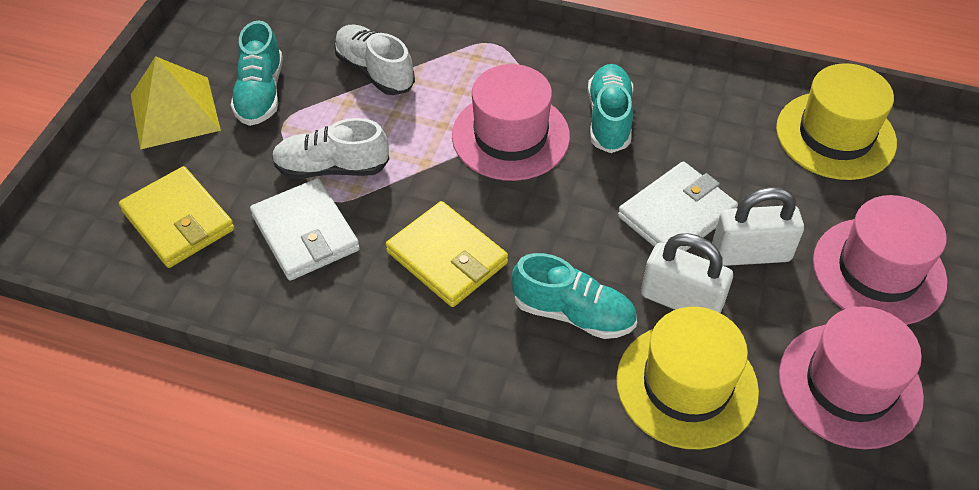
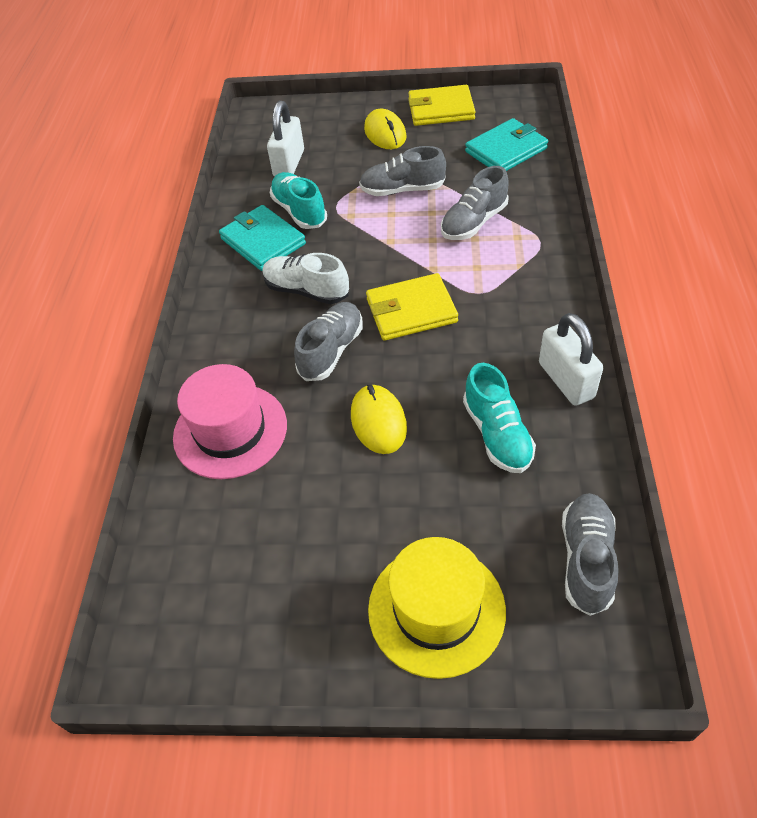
grey shoe: none = 0 -> [294,302,363,381] [359,146,446,196] [441,166,509,240] [562,493,619,616] = 4
pink hat: [452,64,570,181] [779,306,924,449] [813,195,947,325] = 3 -> [173,364,287,479] = 1
turquoise shoe: [231,20,283,126] [511,253,637,339] [588,64,633,153] = 3 -> [270,172,327,229] [463,363,536,473] = 2
turquoise wallet: none = 0 -> [219,205,306,271] [465,118,548,171] = 2
white shoe: [272,118,389,179] [334,25,415,95] = 2 -> [262,253,349,304] = 1
white wallet: [250,178,360,281] [618,161,738,251] = 2 -> none = 0
yellow hat: [616,307,759,449] [776,63,897,180] = 2 -> [368,537,506,679] = 1
yellow mouse: none = 0 -> [351,385,407,454] [364,109,407,149] = 2
yellow pyramid: [131,56,221,150] = 1 -> none = 0

